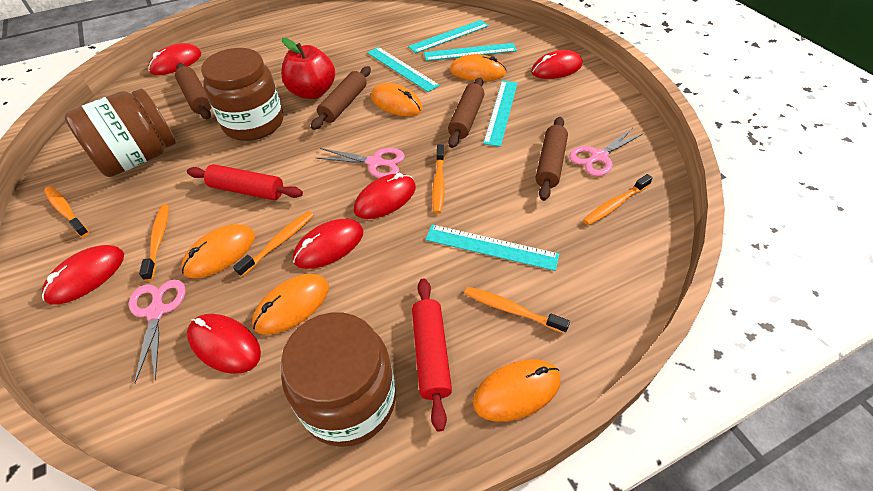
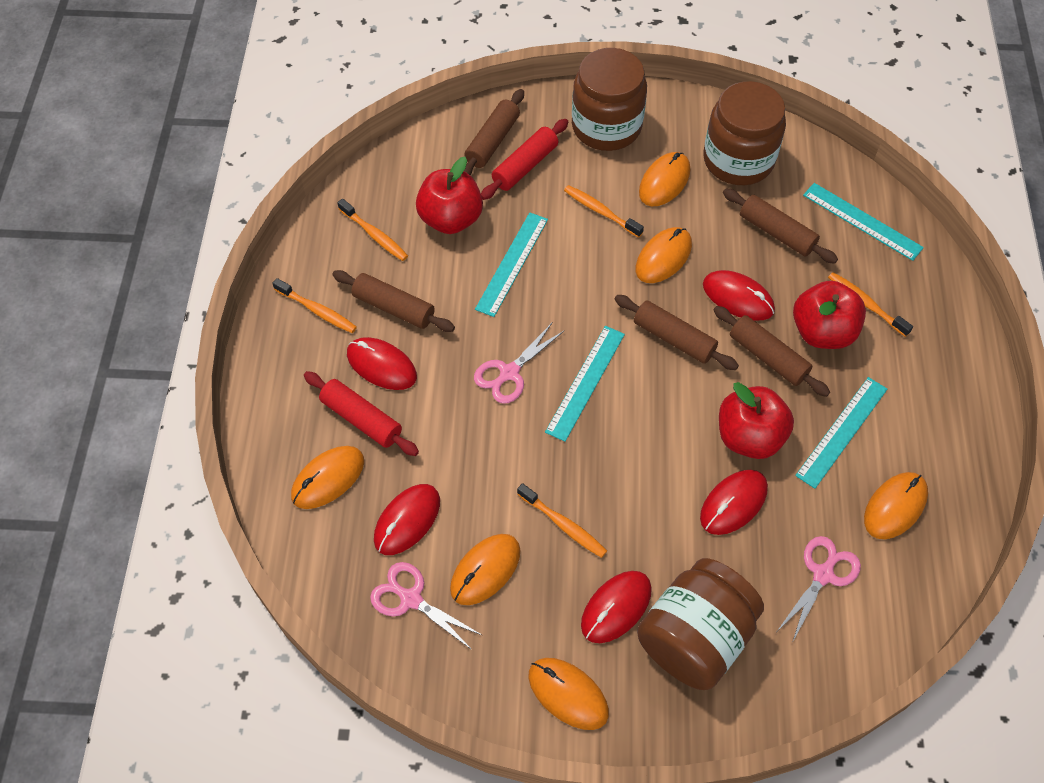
brown rolling pin: [175,63,211,120] [311,66,371,130] [448,77,484,148] [536,117,568,201] = 4 -> [332,270,455,332] [464,89,524,175] [615,295,739,370] [714,306,830,397] [723,189,838,264] = 5
orange mouse: [181,224,255,278] [252,274,329,335] [371,83,422,116] [450,54,507,81] [473,359,561,422] = 5 -> [291,446,364,509] [450,534,521,605] [528,658,609,730] [636,227,692,283] [639,152,690,206] [864,472,928,539] = 6
orange toothbrush: [44,186,89,237] [139,204,169,281] [233,211,314,277] [432,144,445,214] [464,286,570,334] [583,174,653,225] = 6 -> [272,278,357,333] [337,199,408,261] [517,483,607,558] [564,185,644,238] [828,272,913,337] = 5
red apple: [281,38,335,99] = 1 -> [416,157,483,234] [719,382,794,459] [793,281,866,349] = 3
red mouse: [42,245,124,305] [148,43,202,75] [187,314,261,374] [293,219,364,269] [354,173,416,219] [531,50,583,79] = 6 -> [347,337,417,390] [374,484,440,555] [581,571,652,643] [700,470,768,535] [703,270,775,321] = 5
turquoise ruler: [367,47,440,92] [408,20,489,53] [424,43,517,61] [425,224,559,271] [483,80,517,147] = 5 -> [475,212,548,317] [545,326,625,442] [795,377,887,489] [803,183,924,261] = 4

